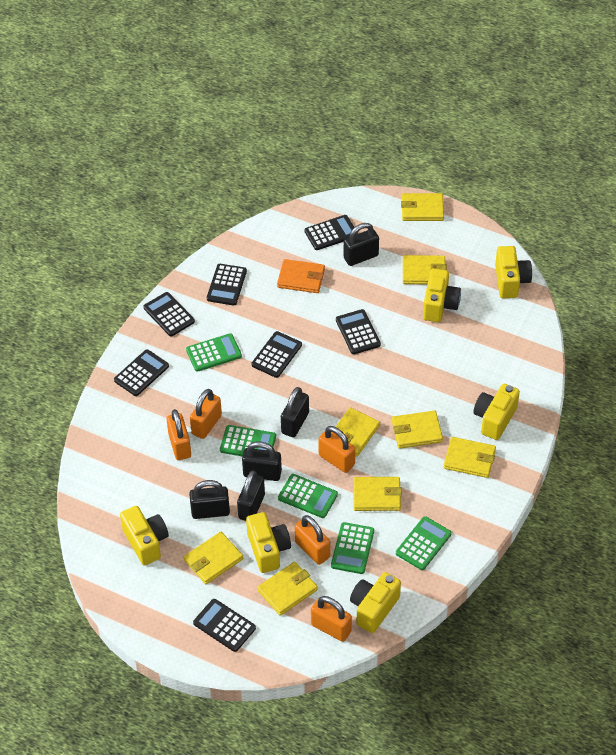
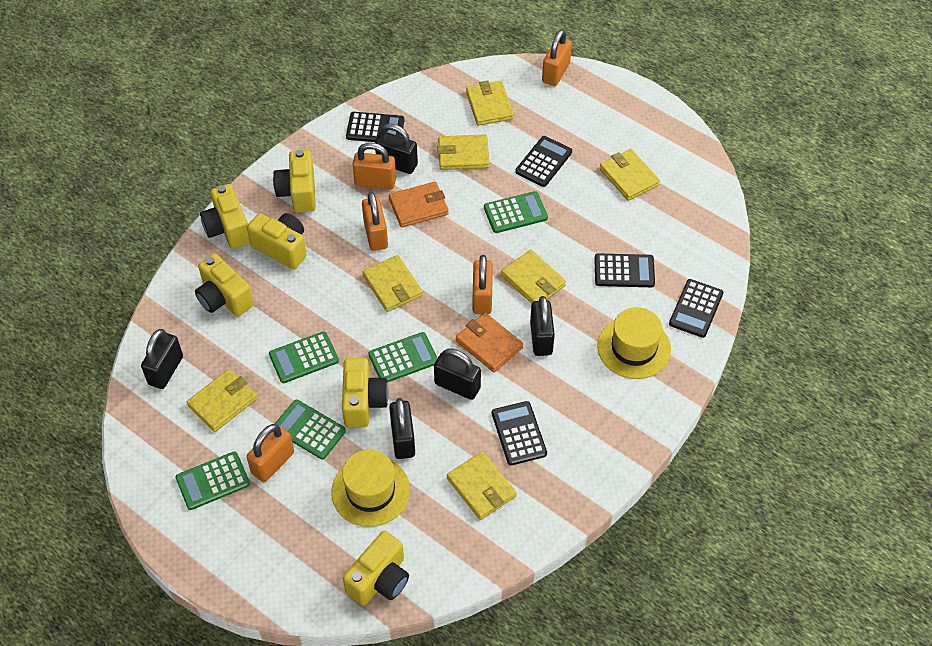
black calculator: [114,350,169,396] [143,292,195,337] [193,599,256,652] [207,264,247,306] [251,331,302,378] [304,215,358,250] [336,309,381,354] = 7 -> [346,112,405,142] [492,401,547,465] [515,136,572,187] [594,253,655,287] [669,279,723,338] = 5
orange wallet: [277,259,325,293] = 1 -> [389,182,449,228] [456,312,523,373] = 2
yellow hat: none = 0 -> [331,450,410,527] [597,307,671,379] = 2
yellow wallet: [184,532,243,584] [257,562,318,616] [336,408,380,457] [353,477,402,511] [392,410,443,449] [401,193,444,221] [403,255,447,284] [444,437,496,478] = 8 -> [187,369,257,432] [362,255,423,312] [437,134,489,170] [447,451,517,520] [466,81,514,126] [501,250,566,304] [600,149,660,201] = 7

